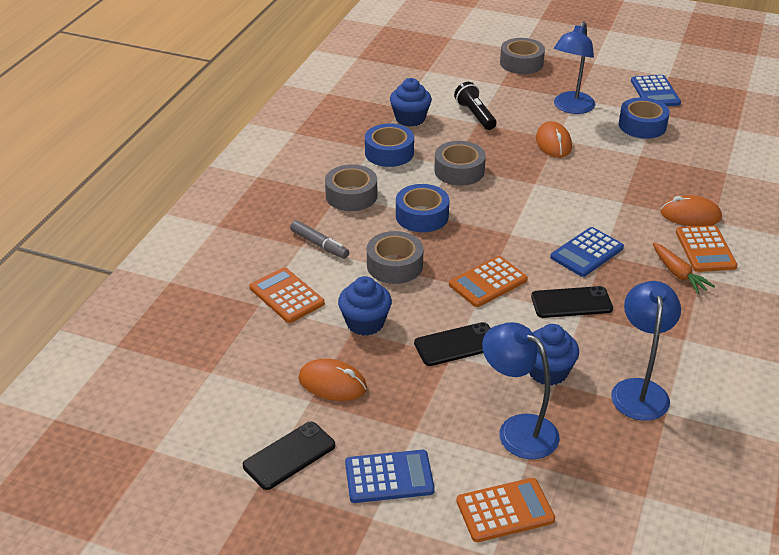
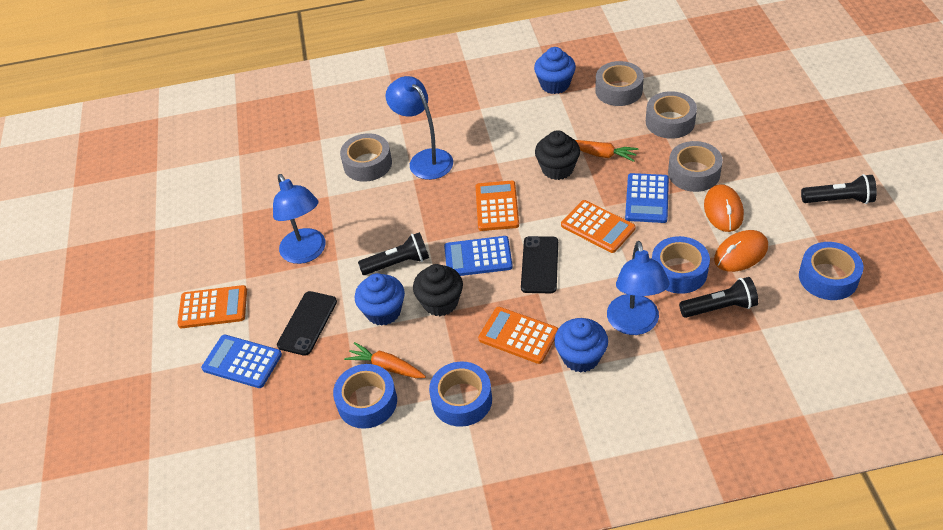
black cupcake: none = 0 -> [413,264,463,316] [535,130,580,180] = 2
black flashlight: [454,82,496,130] = 1 -> [358,232,429,275] [679,277,758,318] [801,174,877,204] = 3
black phone: [243,422,335,490] [414,322,490,366] [531,286,613,318] = 3 -> [277,291,337,356] [521,236,558,293] = 2
blue tape: [365,124,414,167] [396,184,449,232] [619,97,670,139] = 3 -> [333,364,397,429] [429,362,492,427] [652,236,710,294] [799,242,863,300] = 4
grey marker: [290,220,349,259] = 1 -> none = 0
orange carrot: [653,243,715,294] = 1 -> [344,342,426,378] [575,140,639,162] = 2
orange mouse: [298,358,367,401] [536,121,572,158] [660,195,722,226] = 3 -> [704,184,744,232] [714,230,768,272] = 2

